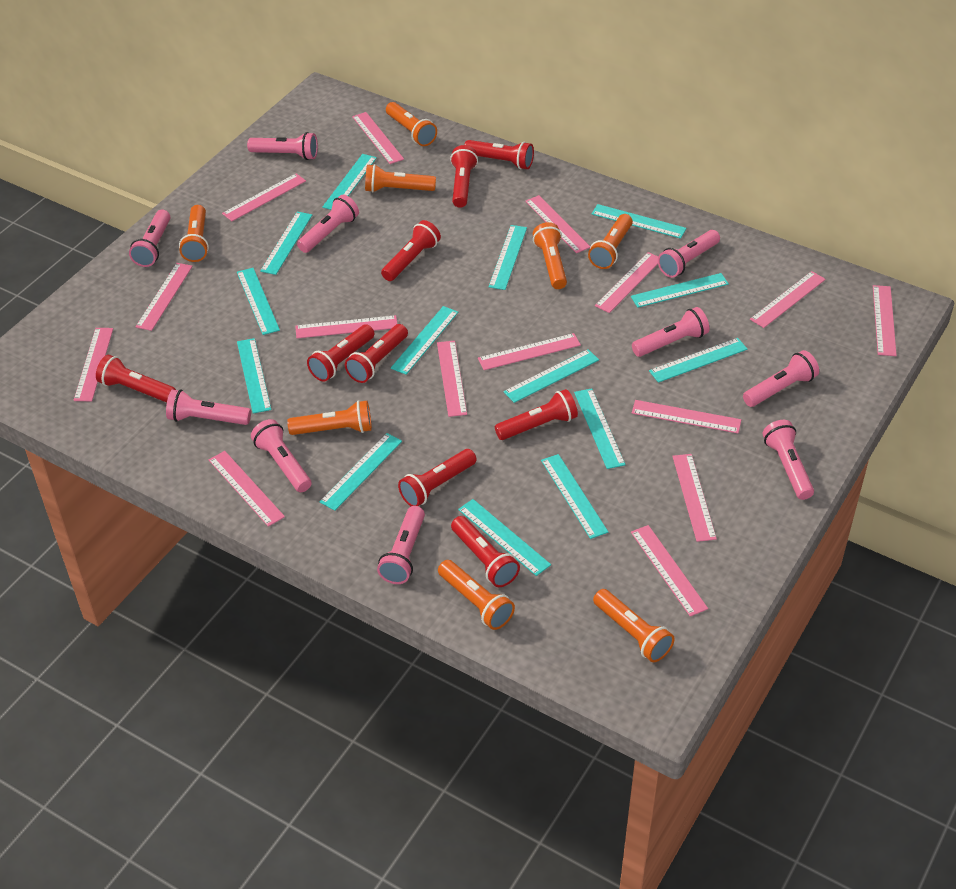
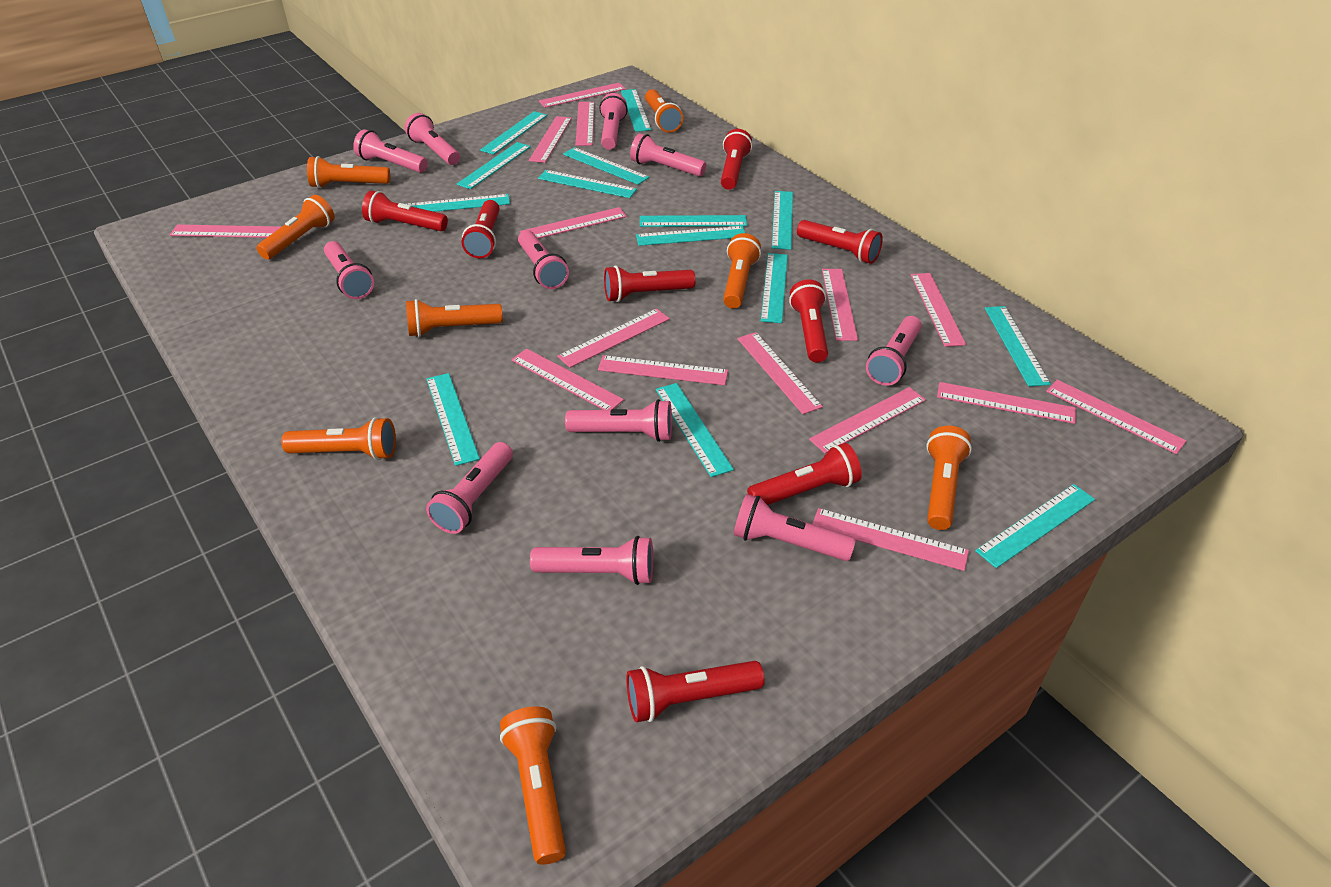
pink flashlight: [129,210,170,267] [166,389,251,425] [247,132,318,160] [251,419,311,492] [297,195,359,253] [377,506,425,584] [632,307,710,357] [658,230,720,278] [743,350,819,407] [762,420,814,500] = 10 -> [324,241,374,299] [353,129,428,173] [405,113,460,165] [426,442,513,534] [518,230,569,289] [530,536,653,585] [565,399,672,442] [599,93,628,150] [630,133,706,177] [734,494,856,561] [866,316,922,386] = 11
red flashlight: [96,355,176,402] [307,324,375,382] [345,324,408,383] [381,220,441,281] [398,449,477,506] [450,145,478,208] [451,516,520,587] [464,140,534,169] [495,389,578,440] = 9 -> [362,190,448,231] [462,200,500,258] [604,266,696,302] [626,661,765,722] [721,129,752,190] [747,443,862,505] [789,279,828,362] [797,220,883,264] = 8

